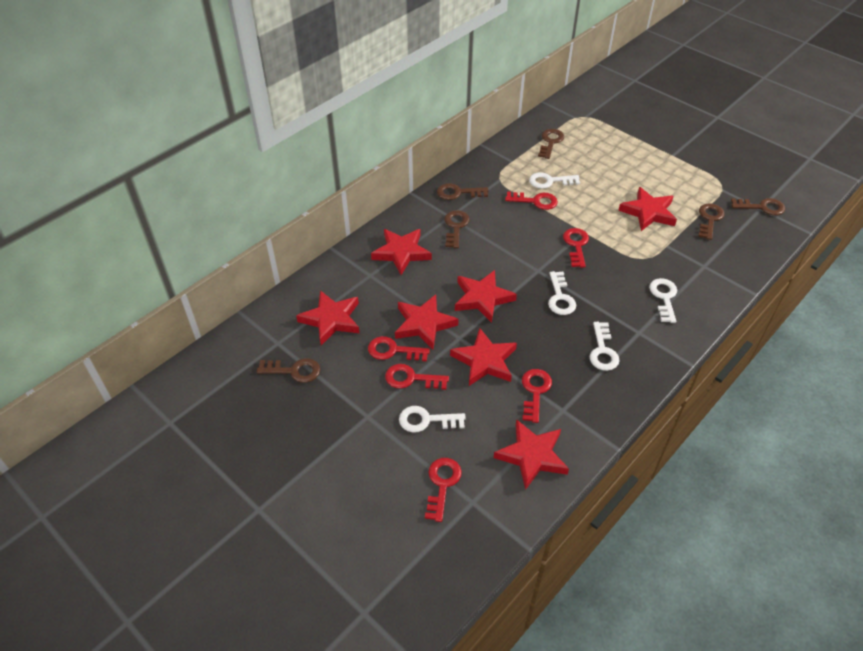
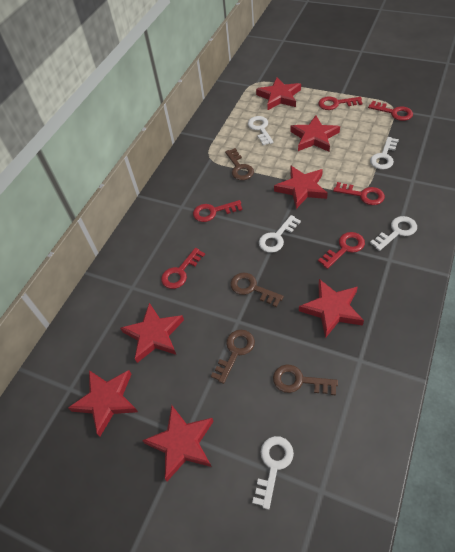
brown key: [257,358,320,383] [437,183,488,200] [445,210,470,248] [538,129,564,159] [698,203,725,240] [731,198,785,216] = 6 -> [211,330,255,384] [225,148,254,180] [230,273,284,307] [273,365,338,395] = 4

